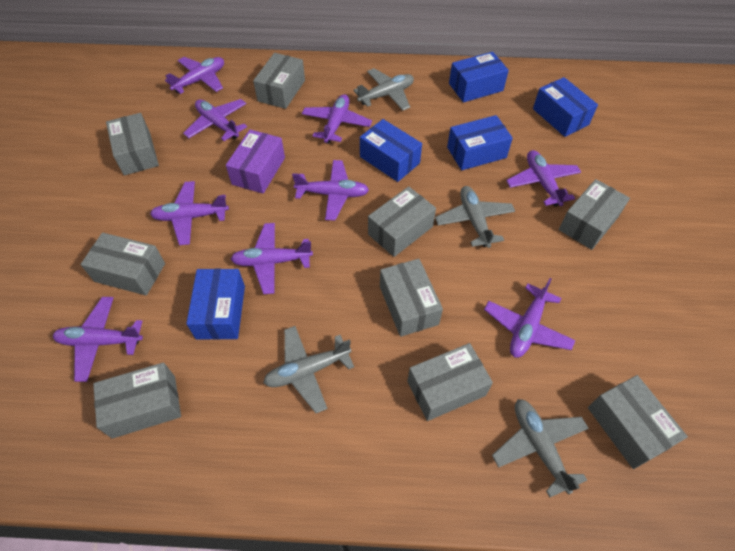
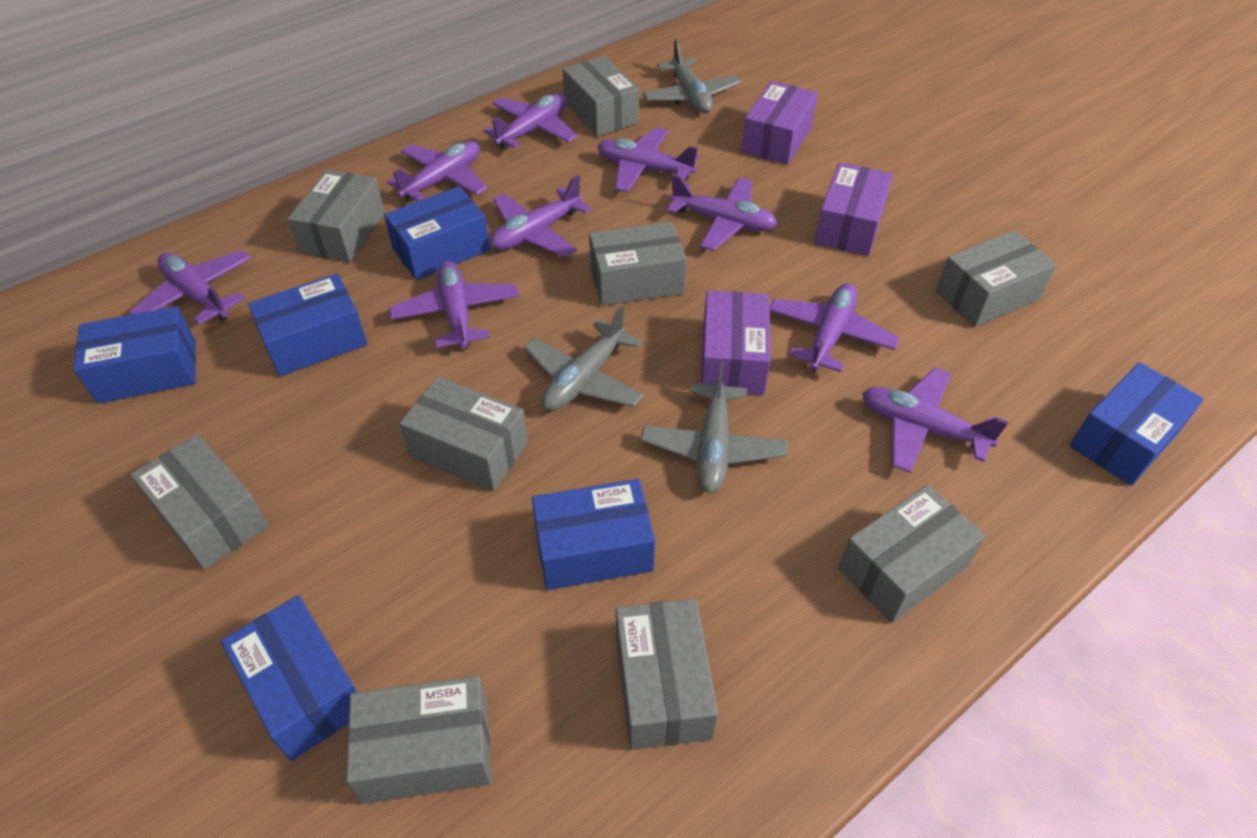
blue box: [186,269,245,340] [360,119,422,182] [447,115,513,170] [449,52,509,102] [533,77,598,137] = 5 -> [73,306,196,404] [221,595,357,761] [248,273,368,376] [384,186,490,280] [532,479,655,590] [1070,362,1204,486] = 6
grey plane: [263,326,354,413] [353,68,414,110] [435,186,515,248] [492,399,589,497] = 4 -> [524,306,644,411] [641,362,788,493] [642,39,741,113] = 3
purple box: [226,130,285,194] = 1 -> [701,291,771,395] [741,81,818,165] [814,162,893,256] = 3

